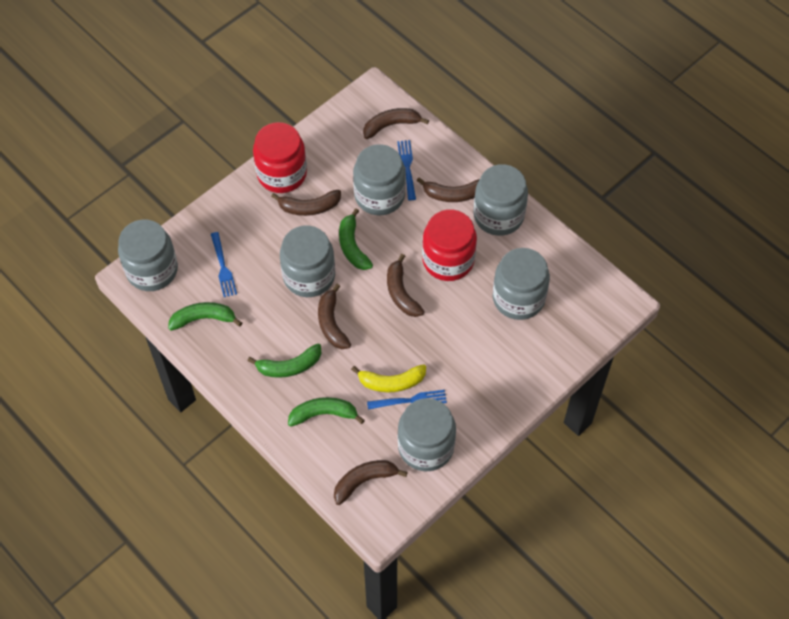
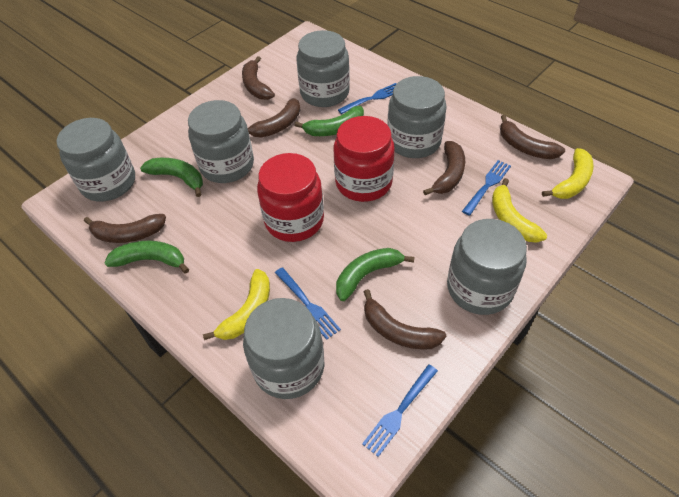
blue fork: [211,232,237,297] [367,390,447,410] [397,140,416,200] = 3 -> [275,267,341,340] [338,83,397,114] [362,364,438,457] [462,160,511,216] = 4
yellow banana: [351,364,426,392] = 1 -> [203,269,270,340] [492,178,547,243] [542,148,594,199] = 3

